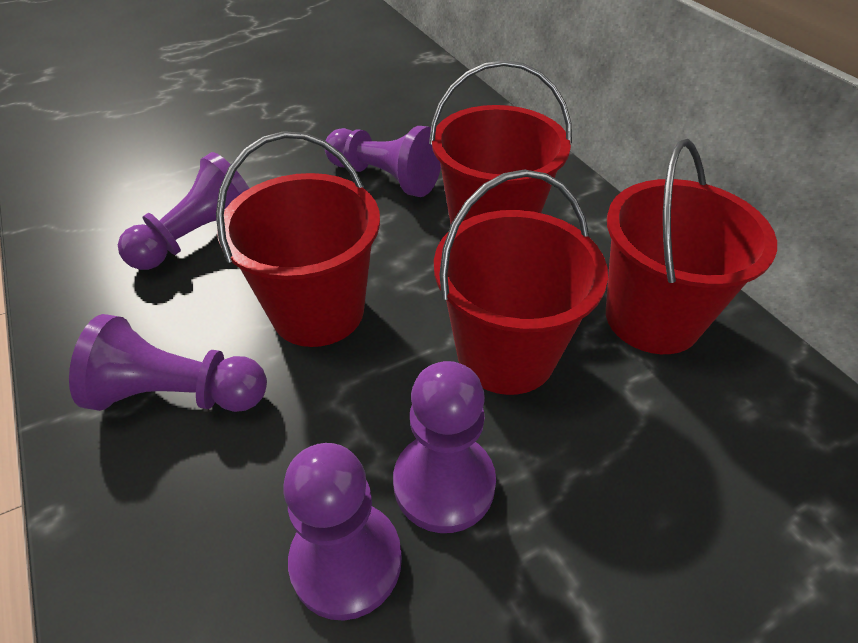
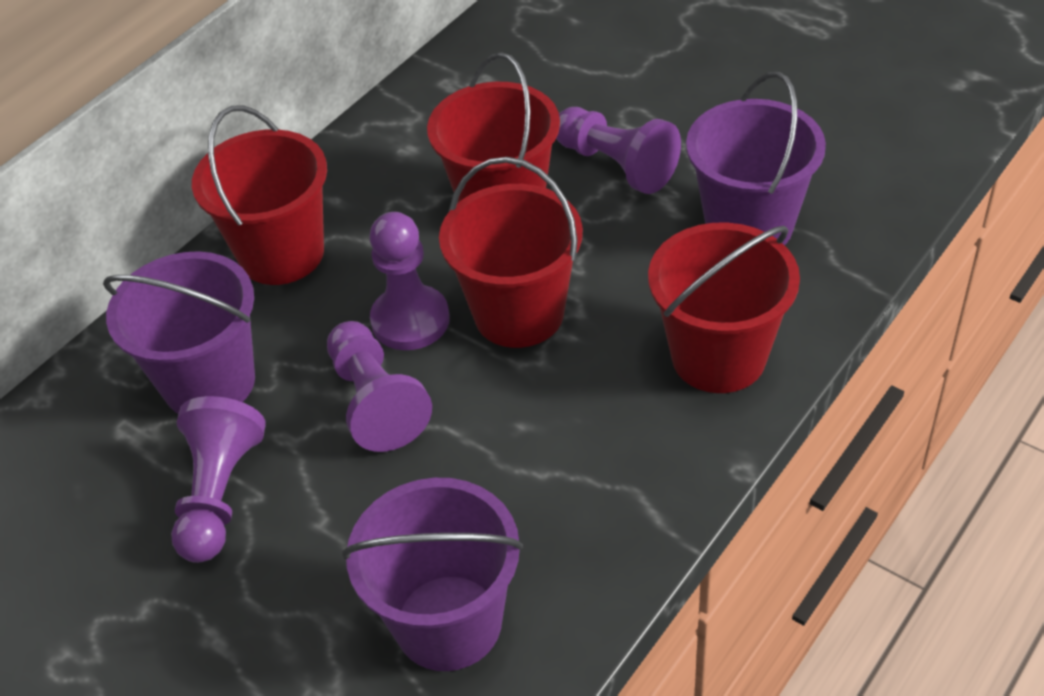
purple bucket: none = 0 -> [103,251,255,413] [342,478,523,671] [686,72,826,245] = 3
purple pawn: [69,314,267,412] [118,152,250,270] [283,443,402,621] [325,126,441,197] [393,361,496,533] = 5 -> [171,396,266,563] [327,321,432,452] [369,212,450,350] [556,107,681,194] = 4

